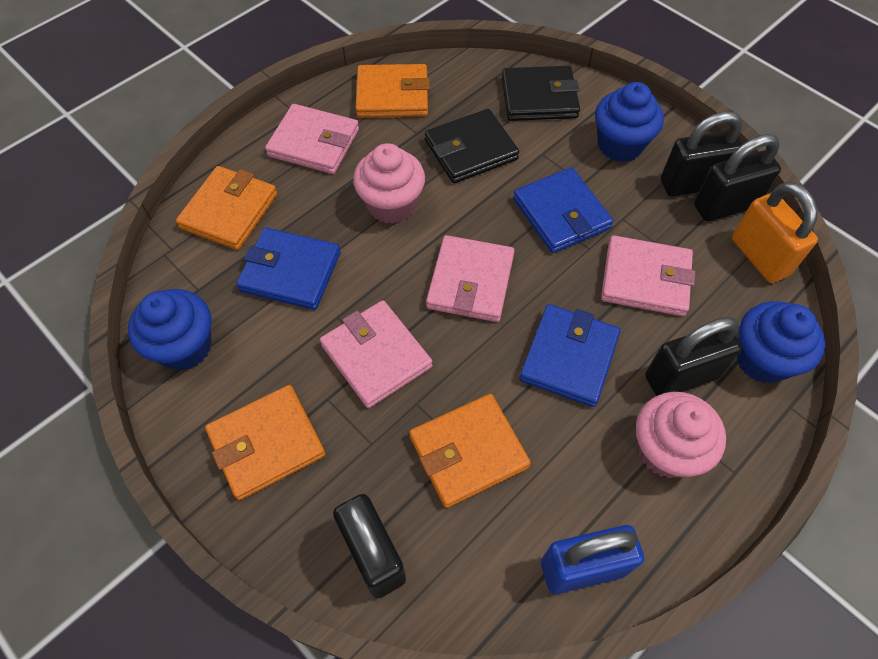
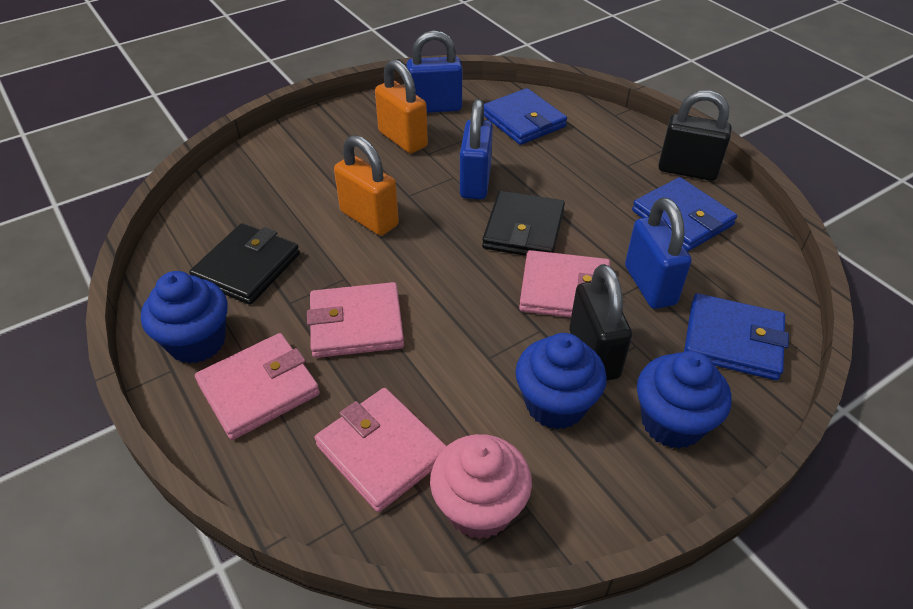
black padlock: [333,494,406,599] [645,317,742,396] [661,112,743,197] [694,134,781,222] = 4 -> [569,264,632,381] [658,90,732,181] = 2
blue padlock: [541,525,644,594] = 1 -> [406,30,462,113] [460,99,493,200] [625,198,692,309] = 3
orange padlock: [732,182,818,283] = 1 -> [334,135,399,236] [375,59,428,153] = 2
orange wallet: [176,166,277,250] [205,385,326,500] [356,64,430,118] [409,394,531,508] = 4 -> none = 0
pink cupcake: [353,143,425,224] [636,392,726,478] = 2 -> [430,434,532,539] = 1

